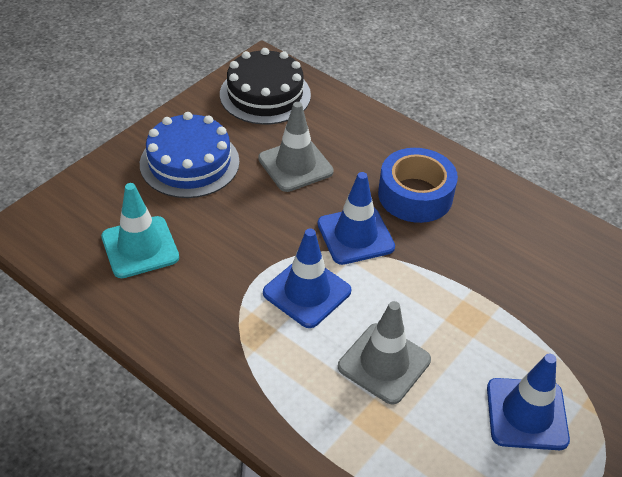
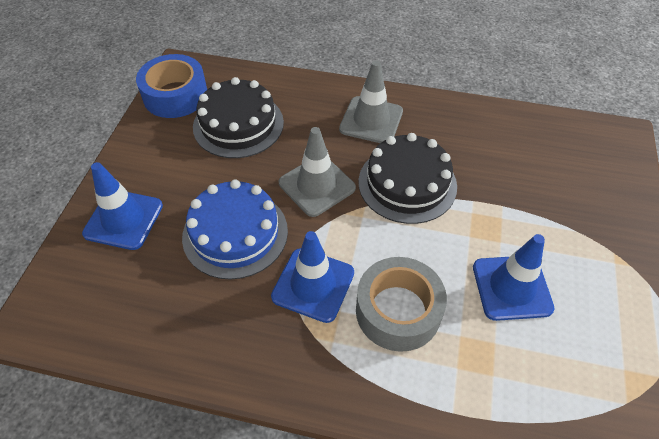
black cake: [220,48,311,124] = 1 -> [193,77,284,158] [358,133,457,224] = 2
grey tape: none = 0 -> [356,257,447,352] = 1
turquoise traffic cone: [101,183,179,278] = 1 -> none = 0

